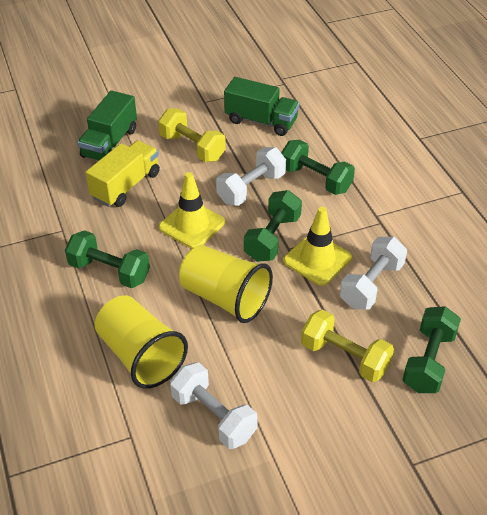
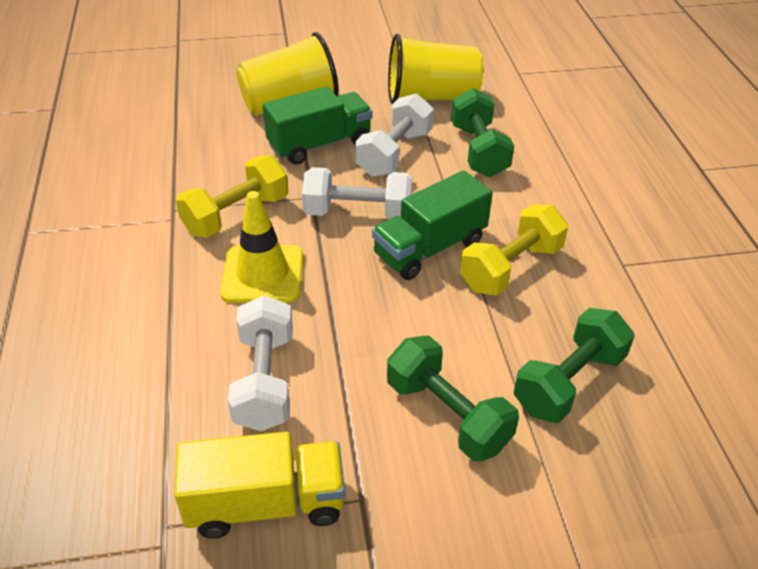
green dumbbell: [65,230,150,288] [244,190,302,262] [281,140,355,195] [403,306,461,393] = 4 -> [387,336,519,462] [451,88,514,177] [514,308,635,423] = 3
yellow traffic cone: [159,172,225,249] [283,207,352,286] = 2 -> [220,191,303,303] = 1

